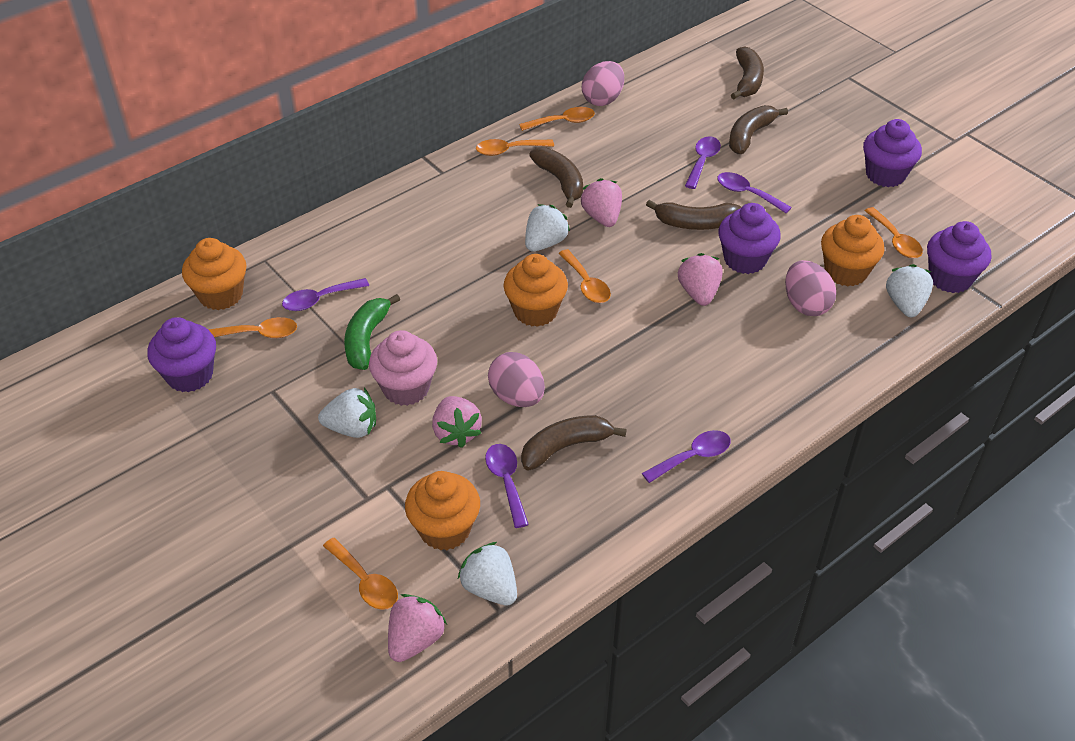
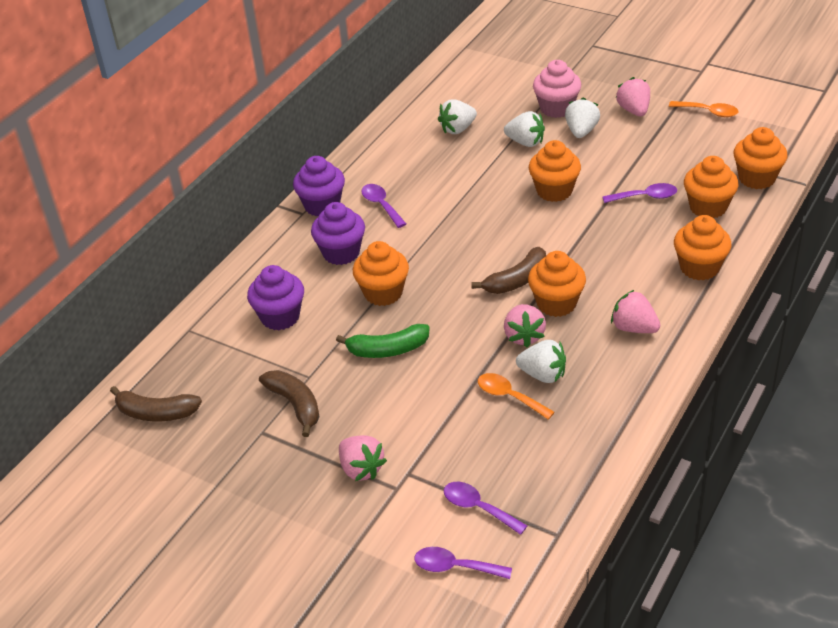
brown banana: [521,415,627,471] [529,148,583,208] [646,200,741,230] [729,105,788,154] [731,46,764,99] = 5 -> [110,386,202,421] [259,370,320,437] [471,247,546,294] = 3
orange cupcake: [182,238,246,310] [405,471,480,551] [504,254,568,327] [821,215,884,286] = 4 -> [353,241,409,306] [528,251,586,317] [529,140,581,202] [674,215,732,281] [684,156,739,218] [733,127,787,189] = 6
orange spoon: [208,317,297,338] [323,538,398,610] [476,139,554,156] [519,107,595,131] [558,249,611,303] [864,207,923,258] = 6 -> [478,373,555,420] [669,101,738,117] = 2
pink egg: [488,352,545,407] [582,61,624,106] [785,260,836,316] = 3 -> none = 0
purple cupcake: [147,317,216,392] [719,203,781,274] [863,119,922,187] [927,221,991,293] = 4 -> [247,265,304,330] [293,156,345,216] [311,202,365,265] = 3
purple spoon: [282,278,369,311] [485,444,529,528] [642,430,731,483] [685,136,721,189] [717,172,792,213] = 5 -> [361,184,406,228] [415,547,512,579] [444,482,527,535] [602,183,677,203] = 4

